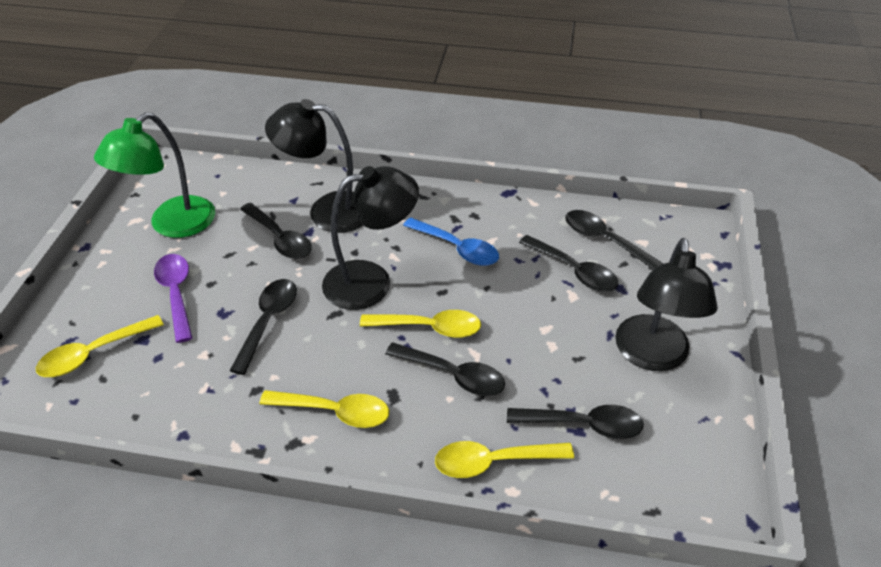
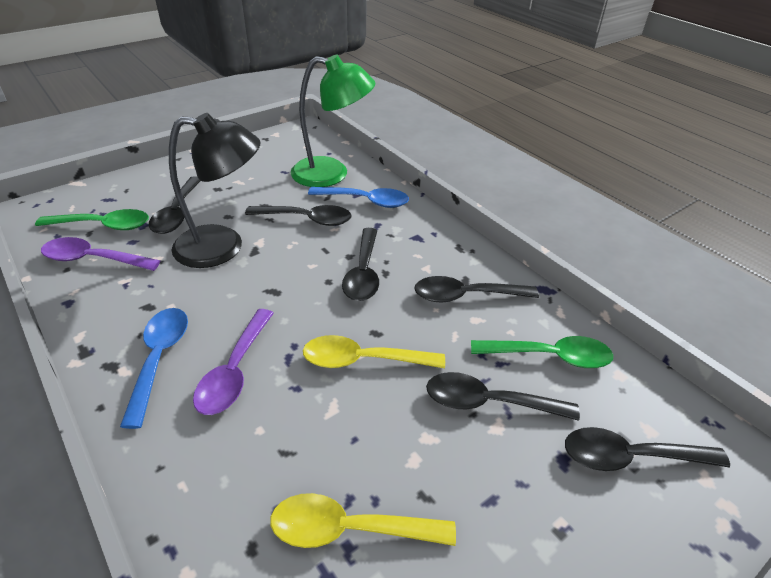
black lamp: [265,99,363,233] [322,166,419,310] [615,238,718,371] = 3 -> [169,113,261,268] = 1
blue spoon: [403,217,499,266] = 1 -> [120,308,188,429] [308,187,409,208] = 2
green spoon: none = 0 -> [35,209,149,230] [471,336,613,368] = 2
purple spoon: [154,254,192,343] = 1 -> [41,237,160,271] [193,309,274,415] = 2
yellow spoon: [36,315,164,377] [259,390,389,428] [360,310,481,338] [435,441,574,478] = 4 -> [270,493,456,548] [303,335,445,368] = 2

